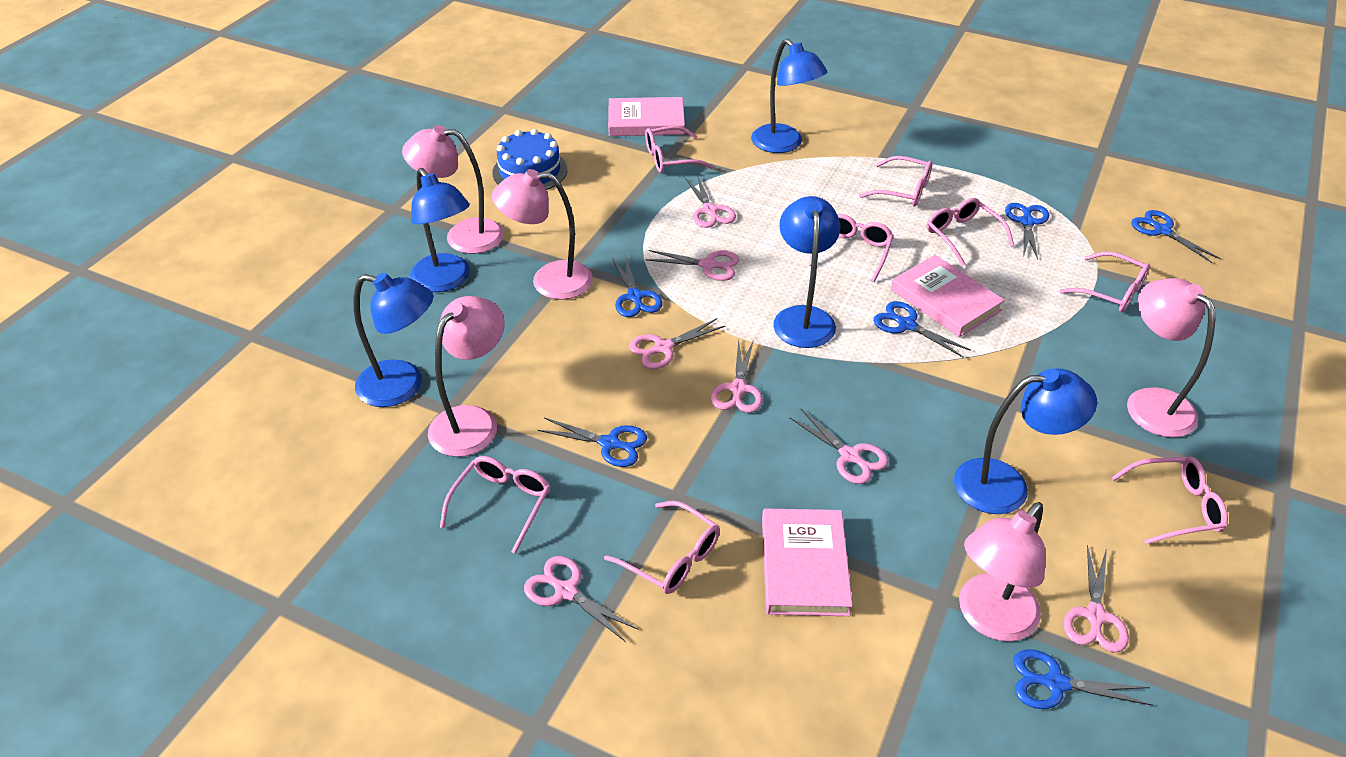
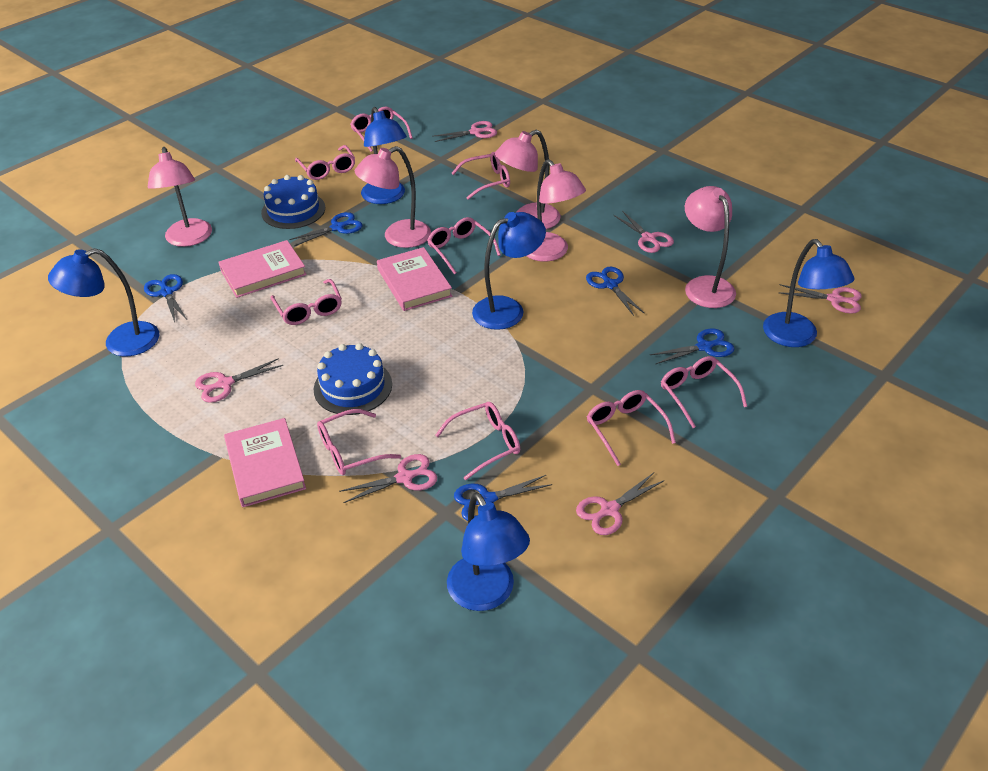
blue cake: [492,129,568,190] = 1 -> [261,175,325,229] [314,343,392,415] = 2
blue scissors: [537,418,647,467] [612,254,663,317] [873,301,971,357] [1005,203,1049,260] [1013,649,1153,709] [1131,210,1220,263] = 6 -> [144,274,187,322] [289,212,362,246] [454,475,552,521] [586,267,645,316] [650,328,734,364] = 5
pink glasses: [440,456,551,554] [604,501,720,594] [645,126,714,173] [809,214,894,282] [859,156,933,206] [927,198,1014,266] [1059,251,1150,312] [1111,457,1228,544] = 8 -> [271,279,342,325] [295,145,355,180] [317,409,401,475] [350,107,413,152] [427,217,501,274] [435,402,520,480] [451,152,510,200] [587,390,676,466] [661,356,747,428] = 9
pink scissors: [524,556,638,642] [629,318,725,369] [645,250,739,281] [685,175,736,228] [711,339,763,413] [789,409,889,484] [1064,544,1129,653] = 7 -> [195,358,283,403] [339,454,437,503] [432,121,497,142] [576,473,665,535] [613,211,674,253] [778,284,862,313] = 6

